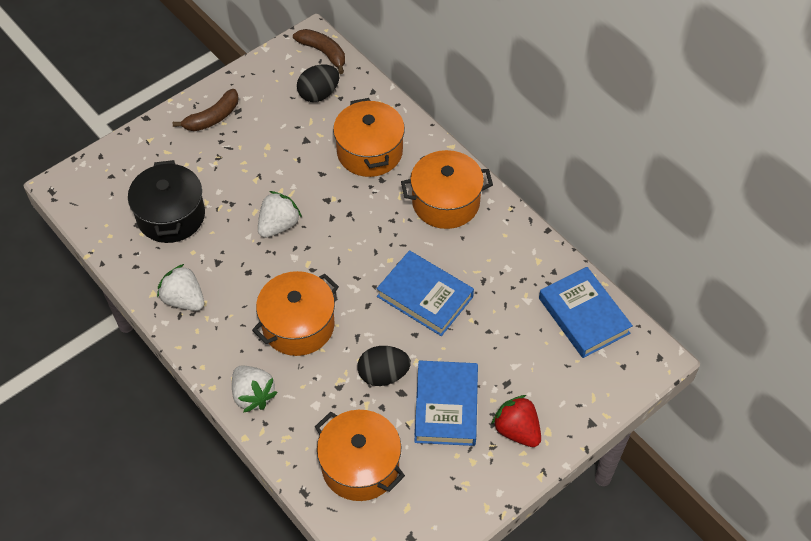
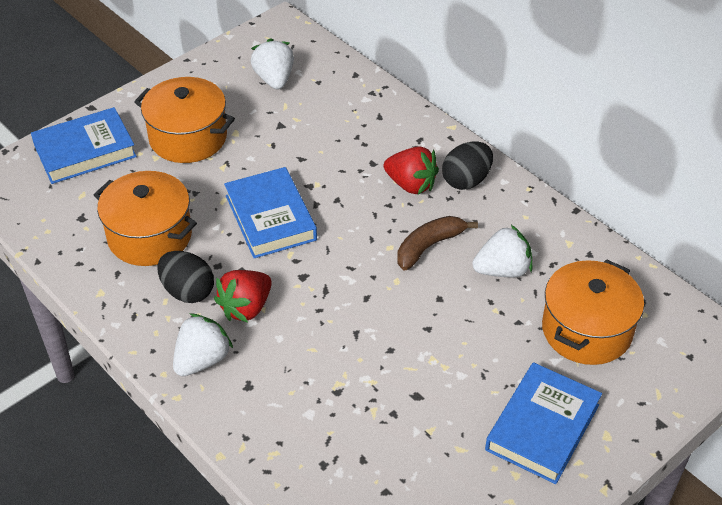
black pot: [128,160,205,243] = 1 -> none = 0
brown banana: [173,89,239,131] [293,29,345,74] = 2 -> [397,216,478,270] = 1
orange pot: [252,271,339,356] [315,410,405,501] [333,98,405,177] [401,150,493,229] = 4 -> [94,171,197,266] [134,77,235,163] [542,259,644,365] = 3
red strawberry: [492,395,541,447] = 1 -> [214,270,272,322] [384,146,439,195] = 2

